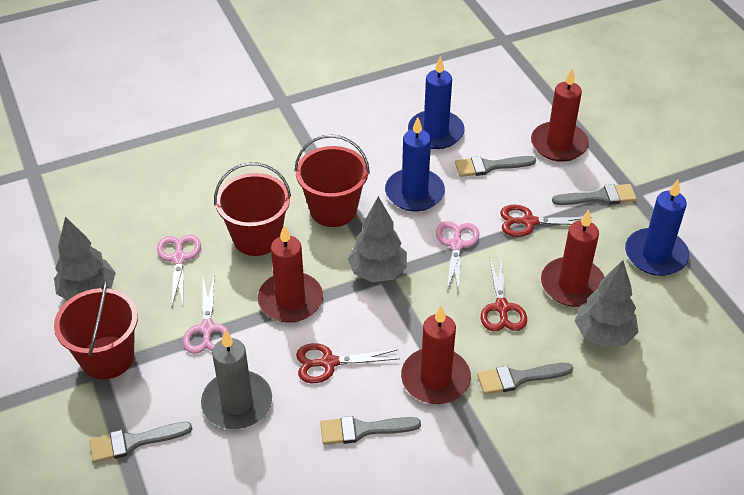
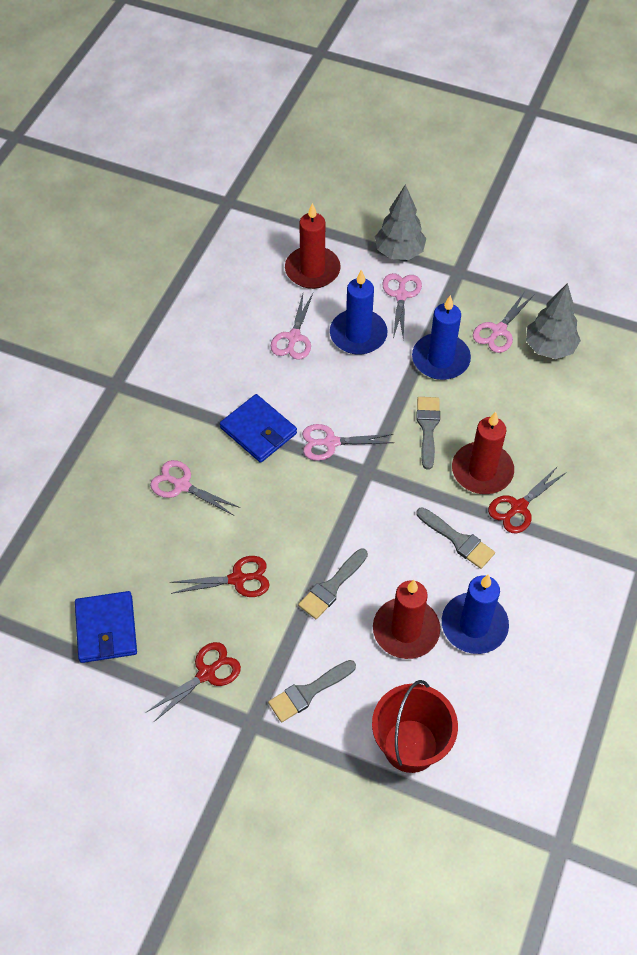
blue wallet: none = 0 -> [75,591,137,663] [220,394,297,463] = 2
grey brush: [90,422,192,463] [320,416,421,445] [455,156,536,177] [477,363,573,395] [552,184,637,205] = 5 -> [268,660,356,722] [298,549,368,619] [416,507,495,569] [417,397,440,470] = 4
grey candle: [201,330,272,429] = 1 -> none = 0
grey tree: [54,216,116,301] [348,196,407,282] [575,260,638,347] = 3 -> [375,185,426,260] [526,283,581,359] = 2
pink scissors: [157,235,201,308] [183,278,230,354] [436,221,479,294] = 3 -> [150,460,240,516] [270,293,313,360] [302,424,394,461] [382,273,422,341] [473,292,534,353] = 5
red bucket: [54,278,138,380] [214,162,291,256] [295,135,370,227] = 3 -> [372,680,458,773] = 1
red candle: [257,225,323,323] [401,306,471,404] [531,69,589,162] [541,210,604,307] = 4 -> [285,203,341,289] [373,580,440,659] [452,412,514,494] = 3

